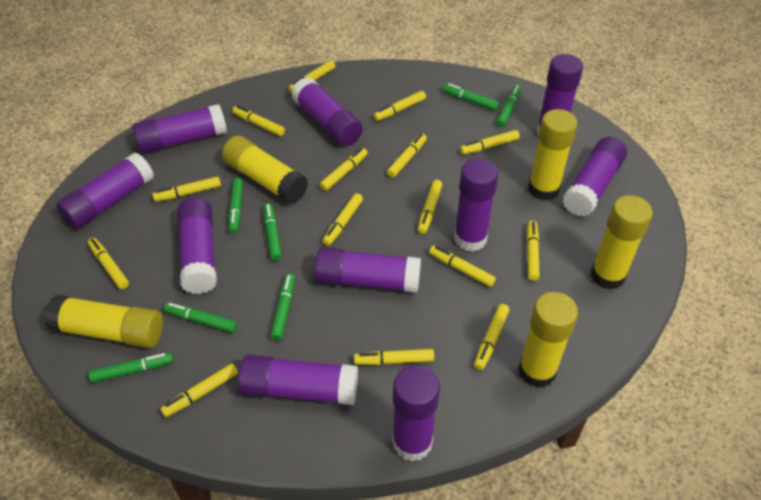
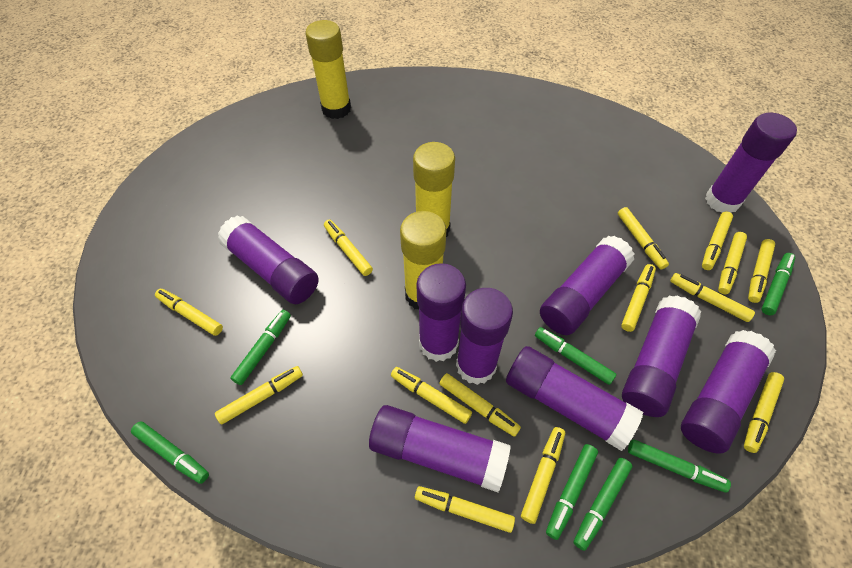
purple glue stick: [56,152,154,230] [132,104,227,154] [177,198,217,294] [238,355,358,405] [292,77,363,146] [315,247,421,293] [392,365,440,462] [454,158,499,252] [537,54,583,136] [563,137,627,217] = 10 -> [218,215,319,304] [369,405,511,492] [416,263,466,362] [456,288,513,385] [506,346,643,451] [540,236,635,335] [622,296,701,417] [681,330,776,454] [705,113,797,213] = 9
yellow glue stick: [44,295,163,348] [222,136,308,204] [518,292,578,388] [528,109,577,201] [591,195,653,290] = 5 -> [305,20,351,119] [400,211,446,309] [413,142,455,237] = 3
yellow marker: [88,238,129,289] [152,176,221,202] [160,364,238,417] [232,105,285,136] [288,60,336,93] [320,148,368,191] [322,193,363,246] [354,349,434,365] [373,91,426,121] [387,134,427,178] [418,180,442,234] [429,245,496,287] [460,130,520,155] [474,304,509,370] [527,220,540,281] = 15 -> [155,289,223,336] [215,366,303,425] [324,219,373,276] [391,367,472,424] [415,486,515,533] [439,373,521,437] [521,427,565,524] [618,207,669,270] [621,264,656,332] [670,273,755,322] [702,212,733,270] [718,232,747,294] [744,372,784,453] [748,239,775,303] = 14

